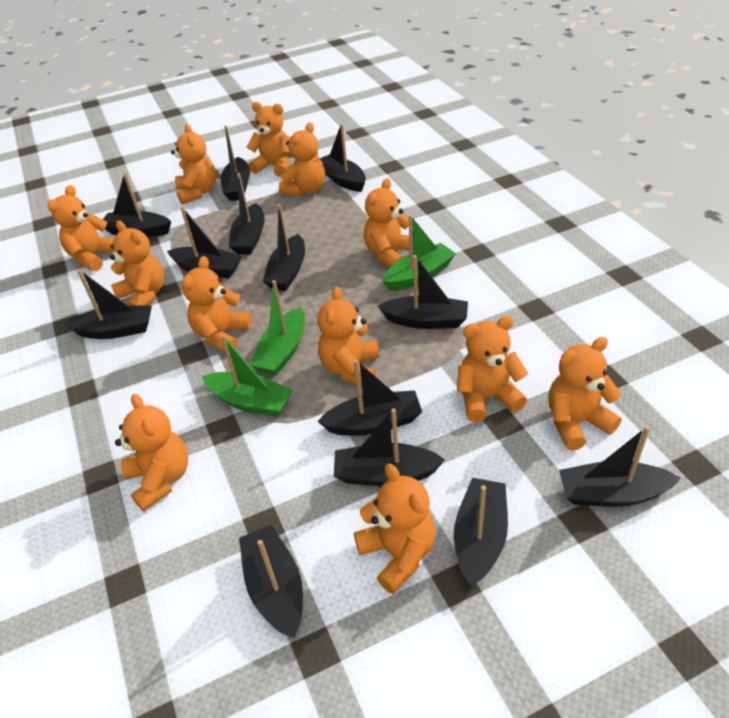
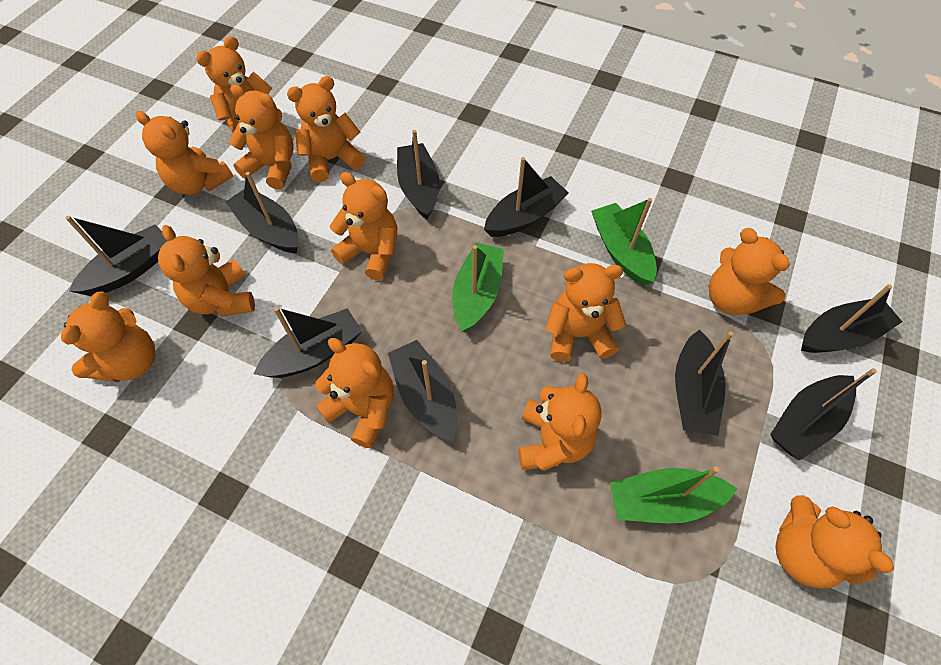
black boat: [64,269,152,339] [103,173,171,237] [167,207,242,278] [221,125,250,201] [229,173,265,254] [239,525,303,638] [263,204,305,291] [317,359,422,436] [320,124,366,192] [334,408,445,486] [378,255,468,329] [454,478,508,586] [559,426,681,507] = 13 -> [65,216,167,296] [226,172,299,253] [254,307,362,378] [388,340,457,442] [397,130,440,219] [484,157,568,237] [675,329,734,436] [770,368,877,461] [801,284,902,353] = 9

